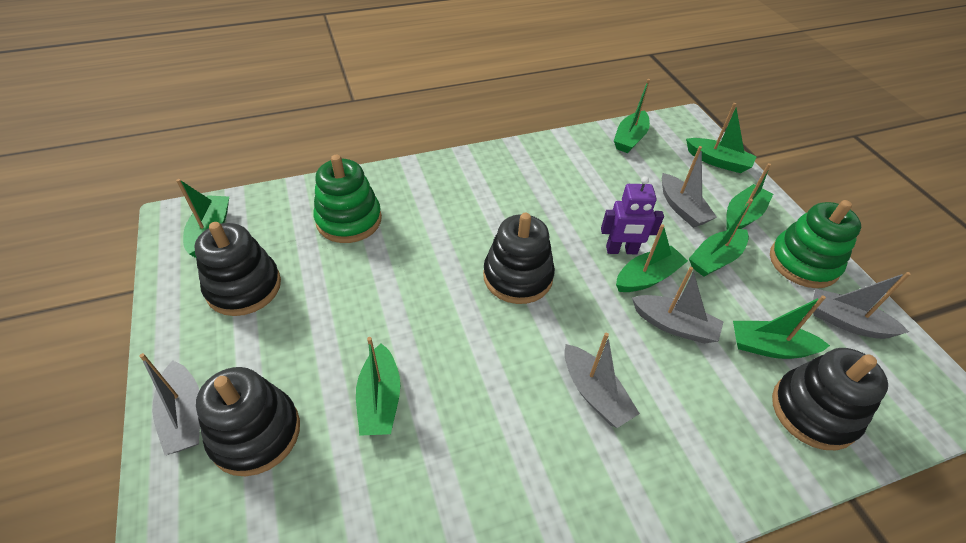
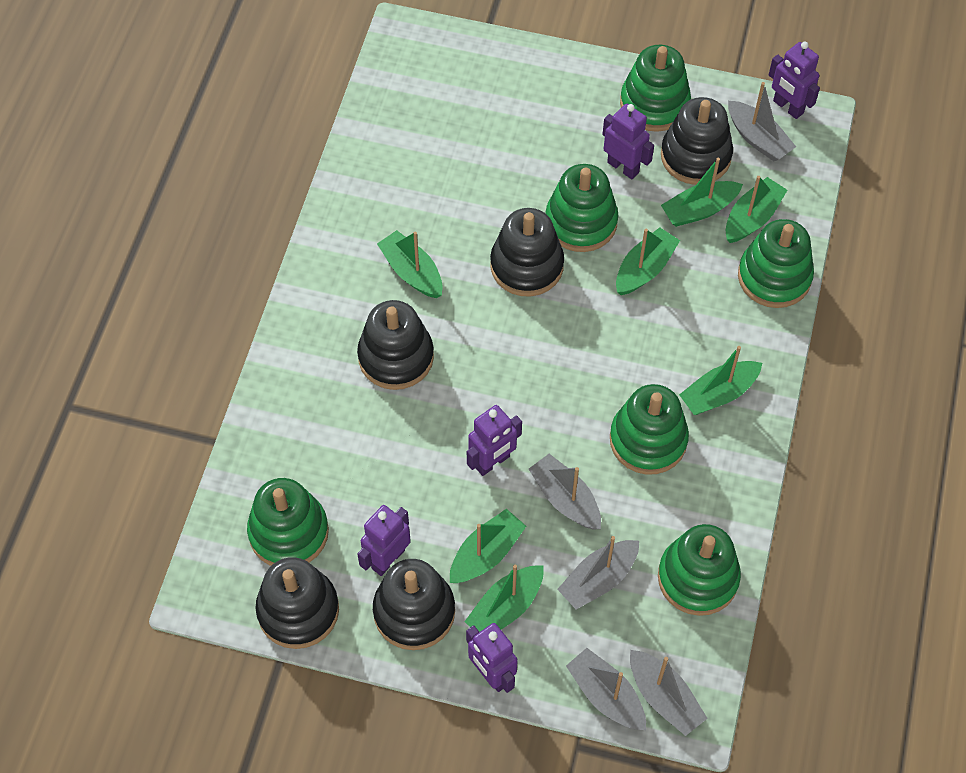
black stacking toy: [194,222,281,316] [196,367,300,476] [483,213,555,304] [772,348,888,450] = 4 -> [256,557,339,649] [357,300,434,390] [373,559,455,650] [490,208,564,297] [661,97,733,185] = 5
green boat: [176,179,229,258] [356,337,400,436] [614,79,650,153] [616,224,688,292] [686,103,757,173] [689,199,753,277] [726,163,773,230] [733,295,830,359] = 8 -> [377,230,443,298] [450,509,526,583] [464,565,543,632] [616,227,680,295] [661,158,743,227] [679,346,762,415] [726,176,787,243] = 7
green stacking toy: [313,155,382,243] [770,200,861,288] = 2 -> [247,478,329,566] [545,164,618,252] [610,384,689,475] [620,45,691,132] [658,524,741,616] [738,219,814,308] = 6
purple robot: [601,176,664,254] = 1 -> [357,505,411,576] [466,623,518,693] [467,405,522,476] [602,104,654,179] [769,41,820,119] = 5

